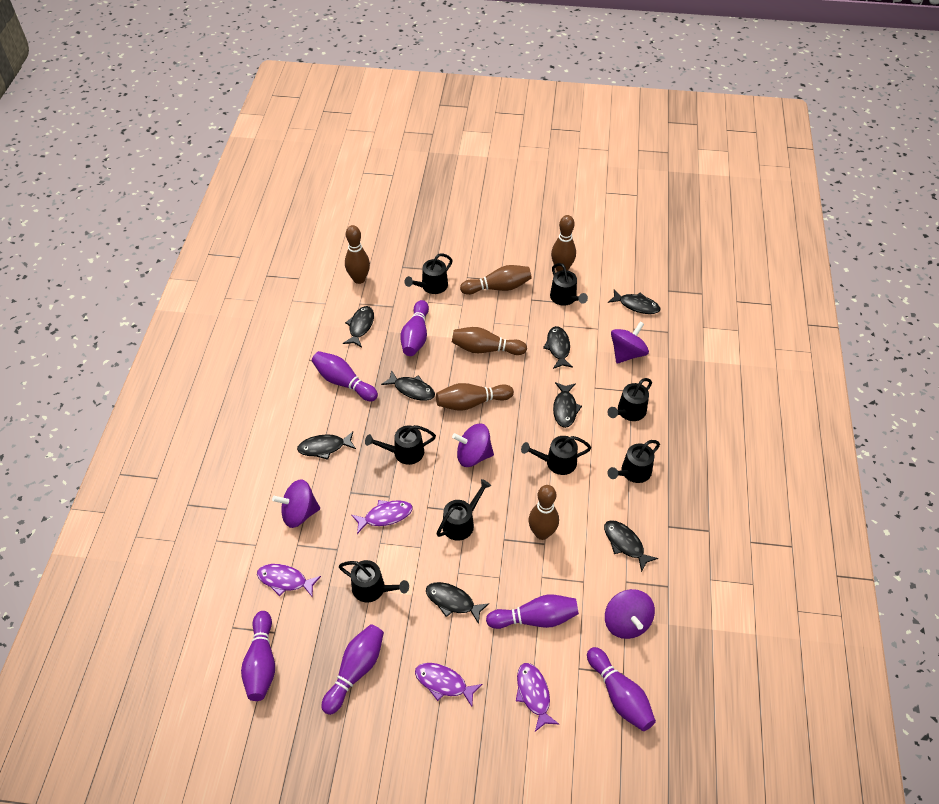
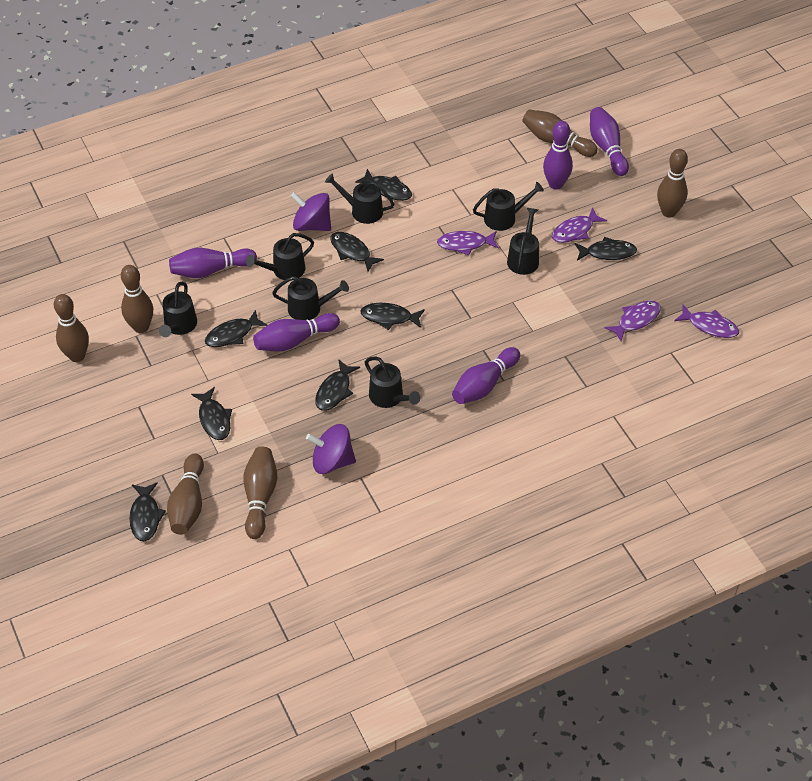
black watering can: [339,560,409,603] [365,425,436,465] [404,253,453,294] [436,479,491,541] [521,436,591,475] [550,263,588,306] [607,378,652,421] [608,440,660,483] = 8 -> [159,282,197,337] [246,233,314,280] [272,276,349,320] [325,173,394,224] [365,357,420,408] [473,182,544,231] [507,208,539,275] = 7
purple bowling pin: [241,611,275,701] [312,351,378,401] [322,624,384,715] [400,300,429,356] [486,595,579,629] [587,647,656,731] = 6 -> [169,248,257,278] [253,313,340,351] [452,347,520,404] [543,121,573,190] [590,107,629,176] = 5
purple spinning top: [272,479,320,528] [452,423,494,467] [605,589,655,639] [611,321,649,364] = 4 -> [291,192,331,231] [306,424,356,474] = 2

